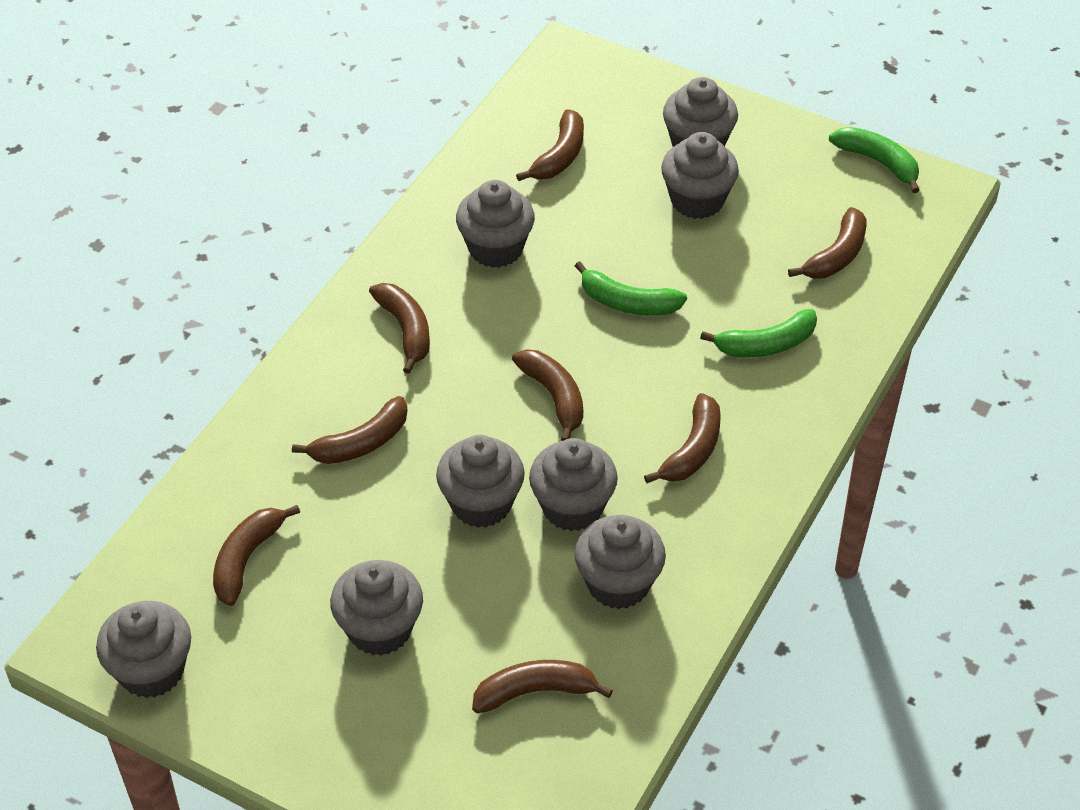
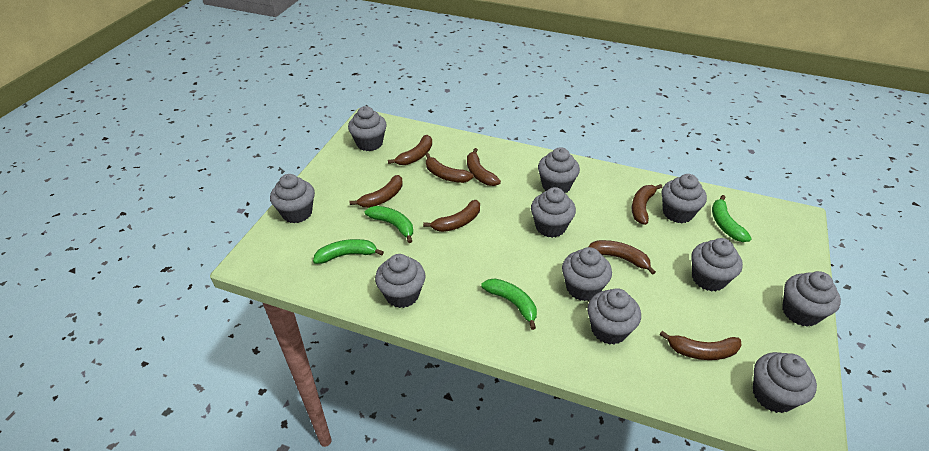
green banana: [575,261,687,315] [700,309,817,357] [829,127,919,193] = 3 -> [313,239,384,264] [365,206,413,243] [481,278,537,330] [712,195,752,242] = 4
grey cupcake: [96,601,191,698] [330,560,423,656] [436,435,525,528] [456,180,535,268] [529,438,618,531] [574,515,666,609] [661,132,739,219] [663,77,738,147] = 8 -> [270,174,315,223] [348,106,387,151] [375,254,426,308] [531,187,576,238] [538,147,580,193] [562,247,612,301] [587,288,641,345] [662,174,707,223] [691,238,743,291] [753,352,817,413] [782,271,841,327] = 11

